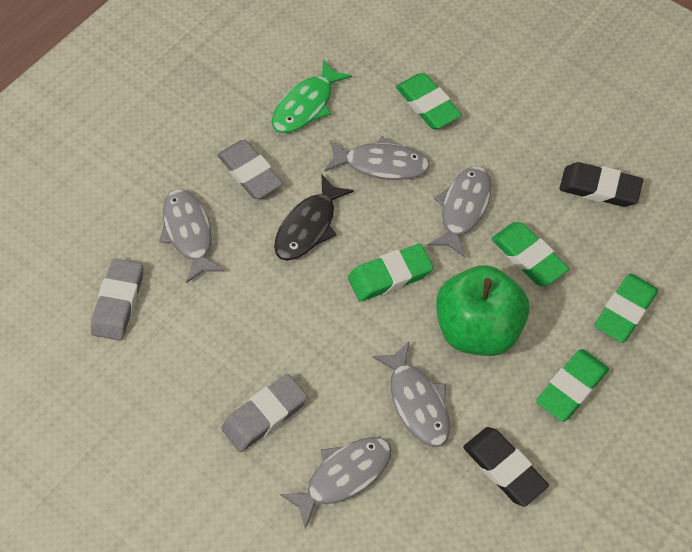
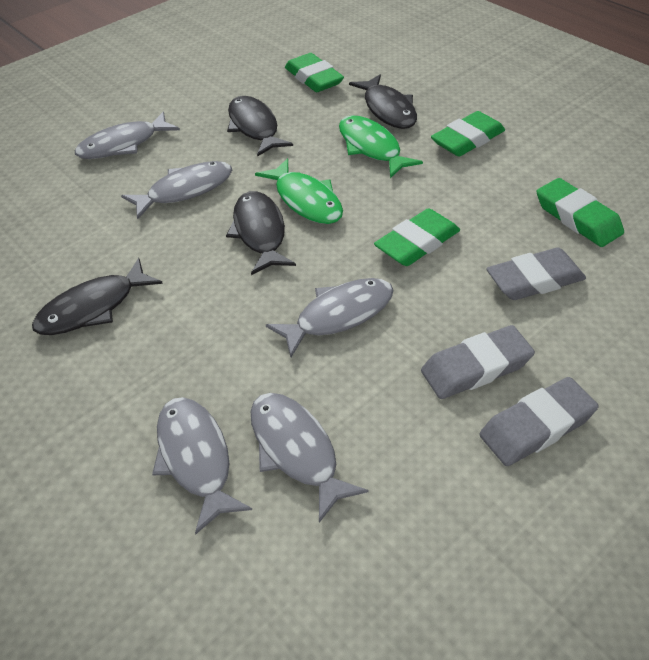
black eraser: [463,427,549,507] [559,162,643,207] = 2 -> none = 0
black fish: [274,175,354,261] = 1 -> [32,258,163,335] [226,191,296,275] [227,96,293,157] [349,74,417,129] = 4
green apple: [436,265,529,356] = 1 -> none = 0
green eraser: [348,244,433,302] [396,73,462,129] [491,222,569,286] [536,349,609,422] [594,274,658,343] = 5 -> [285,53,344,92] [374,208,460,266] [431,111,505,157] [536,178,624,247] = 4
green fish: [272,59,352,133] = 1 -> [255,158,343,224] [339,115,423,178] = 2

